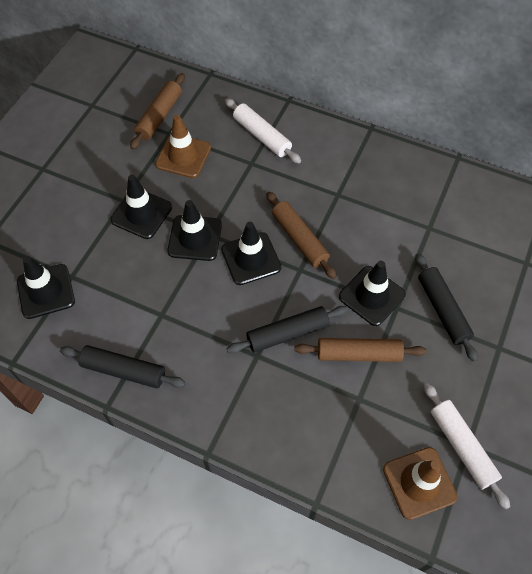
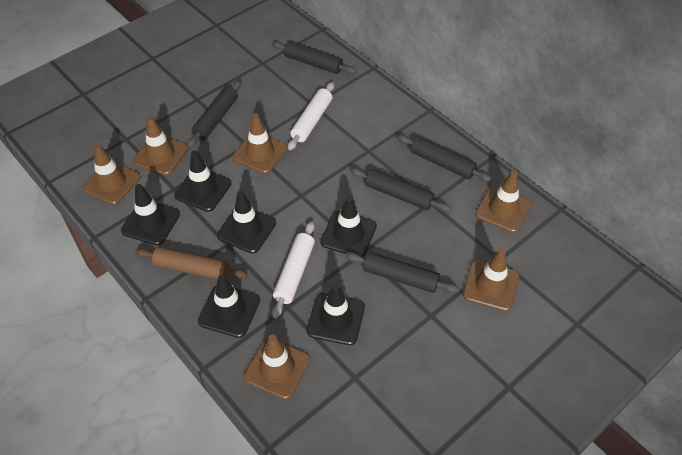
black rolling pin: [60,345,185,388] [226,306,348,353] [415,253,478,362] = 3 -> [187,80,241,148] [272,41,356,74] [345,252,459,293] [350,168,451,212] [397,135,492,182] = 5
black traffic cone: [17,256,75,319] [111,175,172,239] [167,200,222,261] [221,222,281,285] [339,261,406,326] = 5 -> [121,184,180,245] [174,150,232,212] [198,275,260,338] [217,191,276,254] [307,283,365,345] [320,196,377,257] = 6
brown rolling pin: [130,73,185,149] [266,192,337,279] [295,338,427,362] = 3 -> [135,246,247,280] = 1
brown traffic cone: [155,115,211,178] [383,447,458,520] = 2 -> [82,144,141,205] [133,116,188,175] [233,113,288,174] [244,334,310,399] [463,249,519,311] [475,171,532,233] = 6

